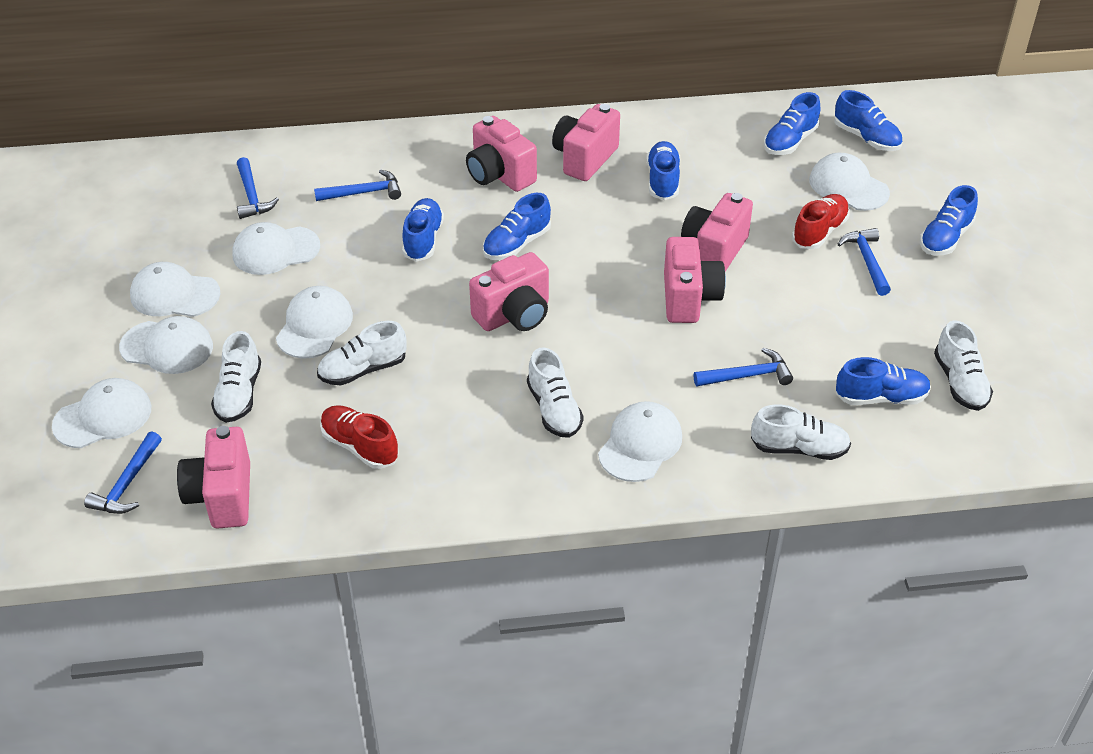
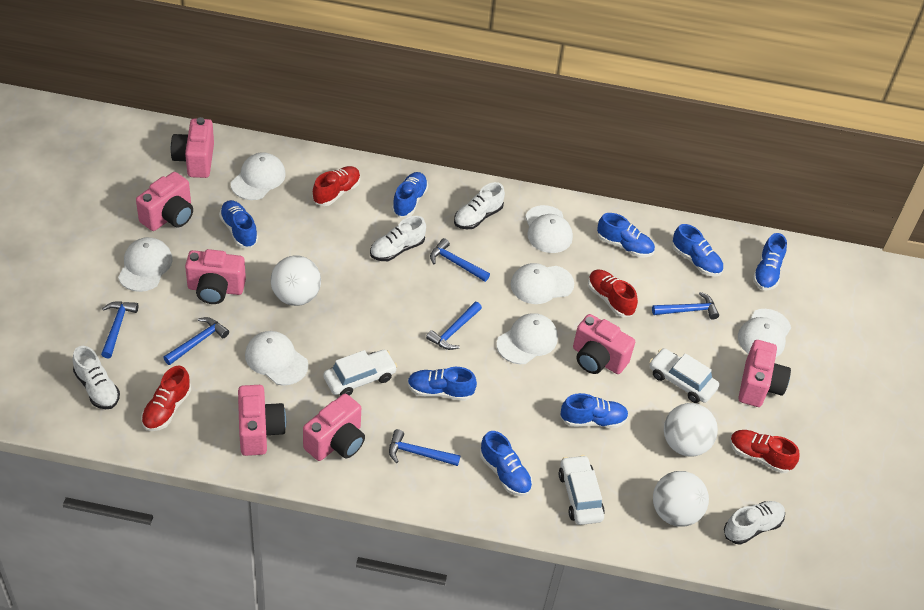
blue hammer: [84,431,162,514] [237,157,279,219] [314,170,401,201] [694,348,793,386] [837,228,891,296] = 5 -> [101,301,139,358] [163,317,229,365] [389,429,460,466] [426,302,482,350] [430,238,490,282] [652,292,719,320] = 6
blue shoe: [402,198,444,262] [483,193,551,260] [646,141,680,200] [764,92,820,155] [834,90,902,151] [836,357,931,405] [920,185,978,255] = 7 -> [219,200,258,248] [392,172,428,218] [407,367,477,401] [480,431,532,496] [560,393,628,428] [597,213,655,258] [672,224,723,276] [753,233,787,290] = 8
pink camera: [177,426,250,529] [466,116,537,192] [469,252,549,331] [552,104,620,181] [664,237,726,323] [681,193,753,272] = 6 -> [136,172,193,231] [171,117,214,178] [185,249,246,304] [238,385,286,456] [303,394,365,461] [573,314,635,374] [739,340,791,407] = 7
red shoe: [320,405,399,469] [792,194,850,249] = 2 -> [141,366,191,431] [312,166,360,206] [588,270,638,317] [730,430,800,473] = 4
white ball: none = 0 -> [271,255,321,306] [653,471,709,527] [664,403,718,456] = 3
white car: none = 0 -> [323,350,398,396] [559,455,605,525] [649,348,719,403] = 3
white shoe: [211,331,261,423] [317,321,407,385] [527,347,584,438] [751,405,851,460] [934,321,993,411] = 5 -> [73,346,120,409] [370,216,426,261] [454,182,505,229] [724,501,785,545] = 4

